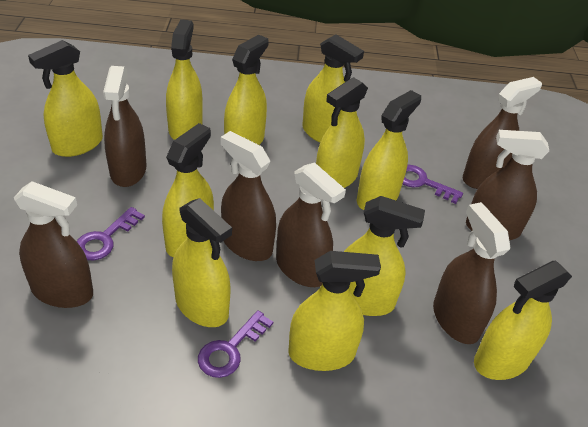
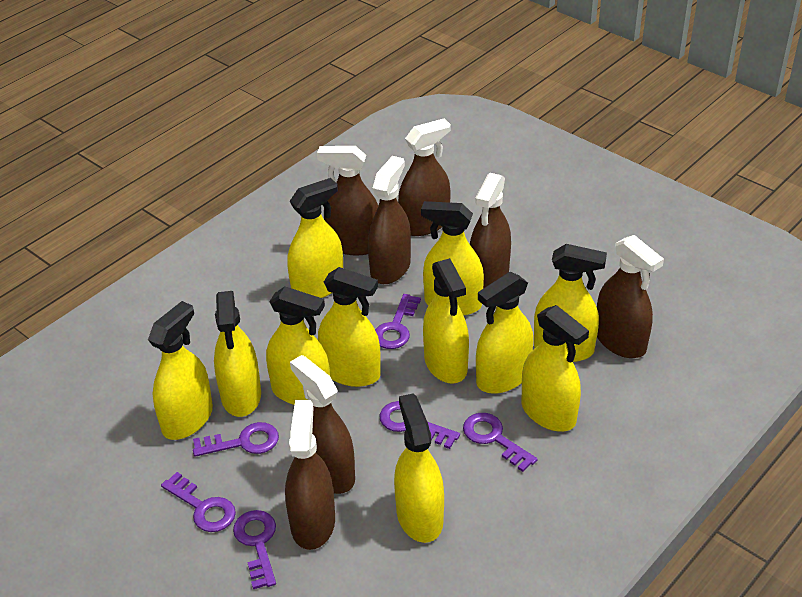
purple key: [77,207,145,260] [198,310,273,378] [403,165,463,204] = 3 -> [161,472,236,532] [193,422,279,457] [233,510,276,589] [375,294,421,349] [379,401,460,449] [463,413,538,472] = 6

